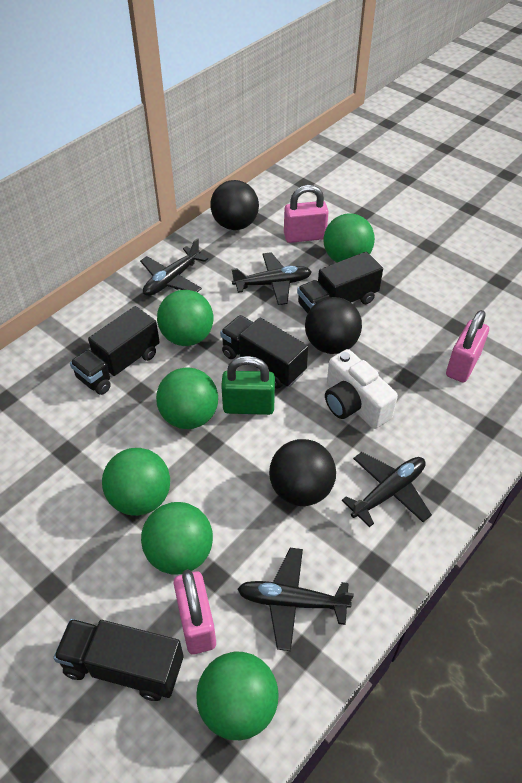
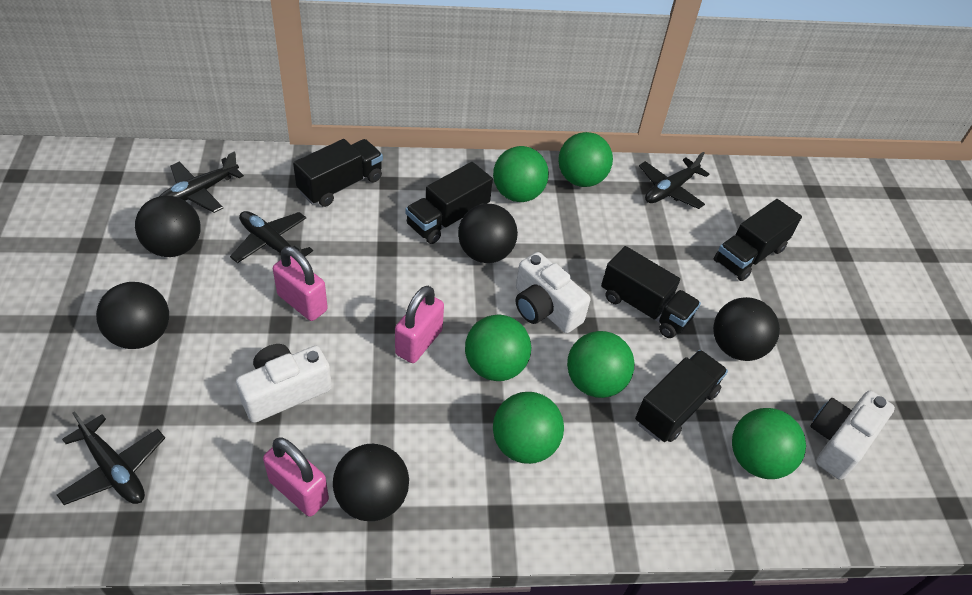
black ball: [211,180,259,230] [269,439,336,506] [305,297,362,354] = 3 -> [96,282,169,349] [135,196,200,257] [333,444,409,521] [458,204,518,263] [713,297,780,361] = 5
black truck: [53,619,184,701] [70,306,160,395] [220,315,308,388] [297,252,383,314] = 4 -> [293,139,383,207] [405,162,493,244] [601,246,701,338] [635,350,728,442] [714,199,802,281] = 5
green padlock: [221,356,275,415] = 1 -> none = 0
white camera: [325,349,398,429] = 1 -> [236,344,332,423] [516,252,591,333] [810,391,895,480] = 3

